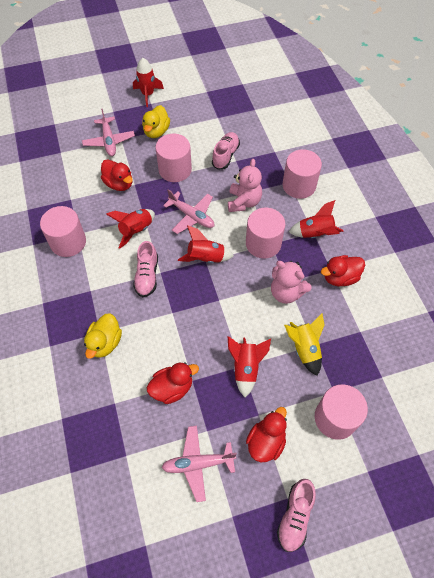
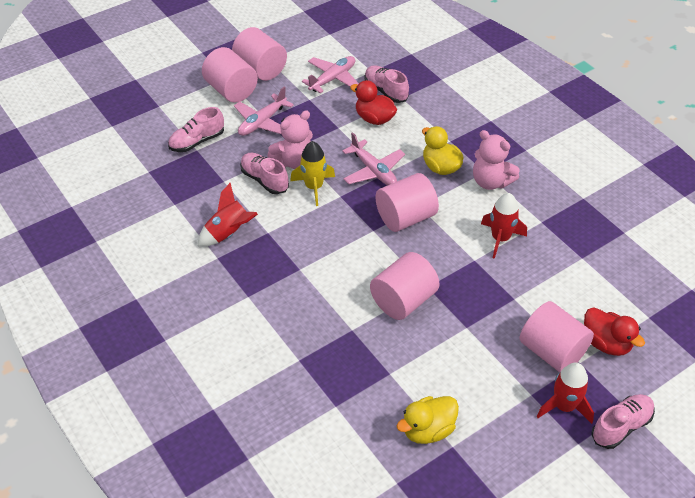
pink shoe: [133,241,158,297] [212,132,240,170] [277,479,316,552] = 3 -> [168,107,224,152] [240,153,289,194] [364,65,409,103] [591,394,655,449] = 4
red duck: [101,159,133,191] [147,362,199,404] [246,407,287,462] [321,255,365,286] = 4 -> [350,80,397,125] [584,308,645,356] = 2
red rocket: [106,209,155,249] [133,58,164,107] [178,225,234,263] [228,336,271,397] [289,200,343,238] = 5 -> [198,183,258,247] [481,193,527,259] [537,362,594,424] = 3

